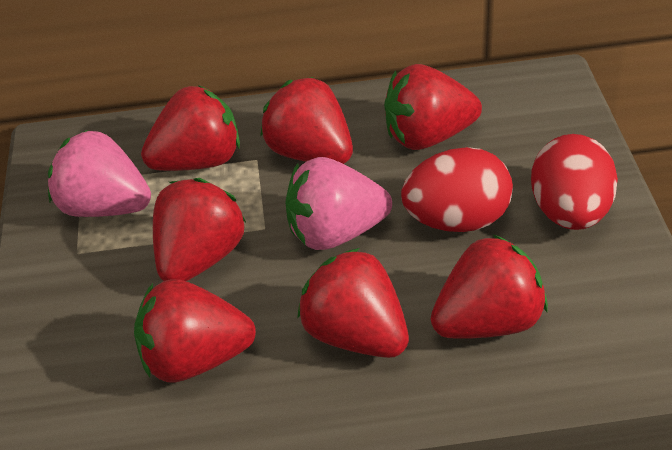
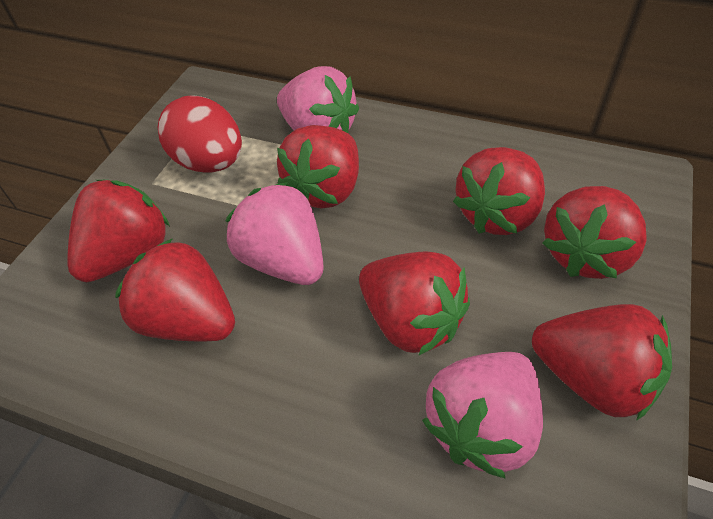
pink strawberry: [48,130,151,217] [286,157,392,250] = 2 -> [225,182,324,285] [277,66,359,133] [422,352,543,479] = 3
red egg: [401,147,513,232] [531,134,618,230] = 2 -> [158,95,242,173] = 1

